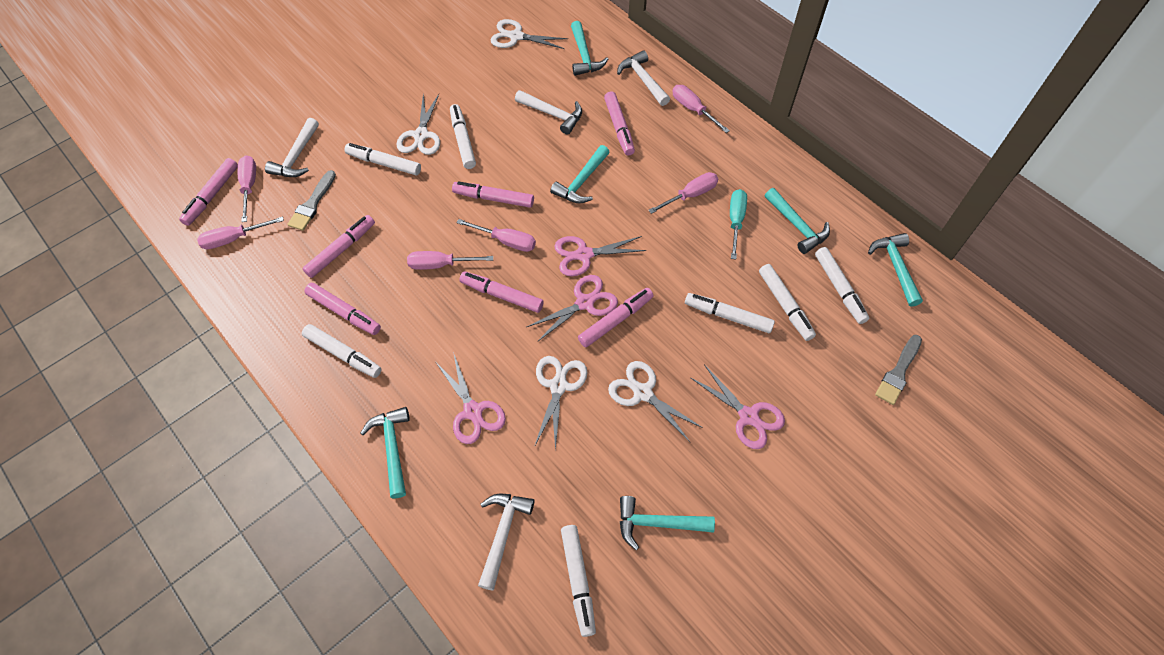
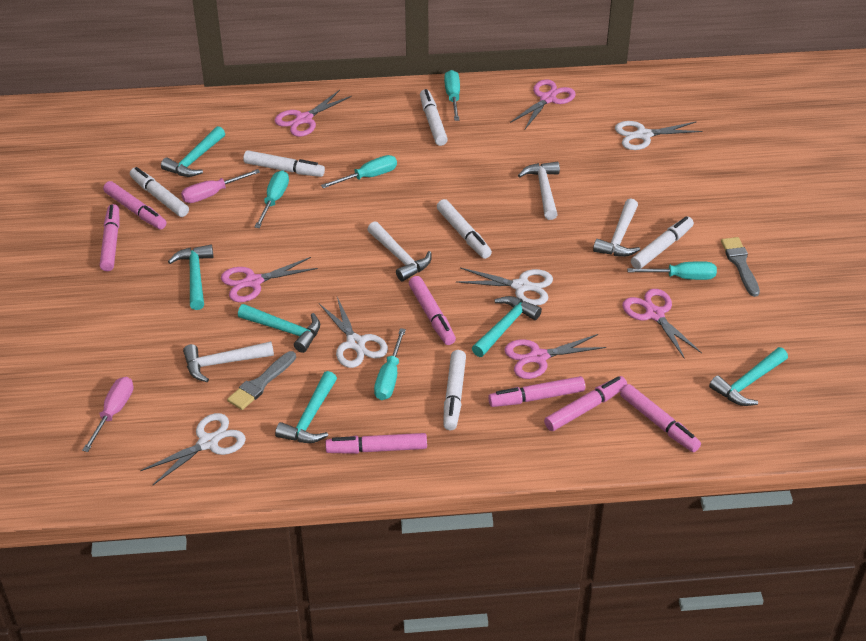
pink scissors: [436,352,506,444] [527,275,618,342] [554,236,646,276] [691,366,785,449] = 4 -> [221,257,318,302] [274,90,352,137] [504,334,606,379] [510,79,576,129] [622,289,702,359] = 5
pink screwdriver: [197,217,284,249] [238,155,256,222] [407,251,493,270] [457,219,536,252] [648,172,718,214] [672,85,730,133] = 6 -> [82,377,133,452] [181,169,260,203] = 2
turquoise screwdriver: [730,189,747,259] = 1 -> [255,170,289,228] [321,155,397,188] [374,328,406,400] [444,70,460,121] [627,261,717,280] = 5
white marker: [302,324,382,378] [344,143,421,175] [450,104,476,169] [561,525,596,637] [685,293,775,333] [759,264,816,341] [815,247,869,324] = 7 -> [130,167,189,217] [243,150,325,177] [420,89,448,146] [437,199,492,259] [443,350,466,430] [631,216,694,269] = 6

